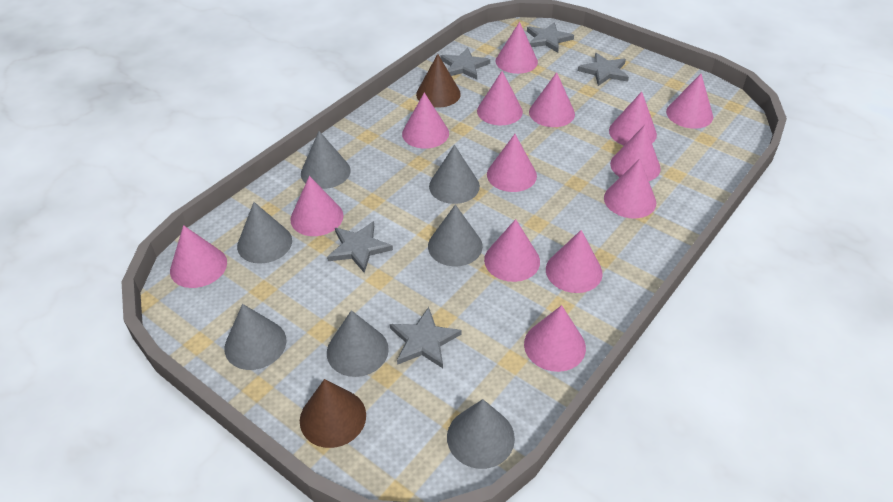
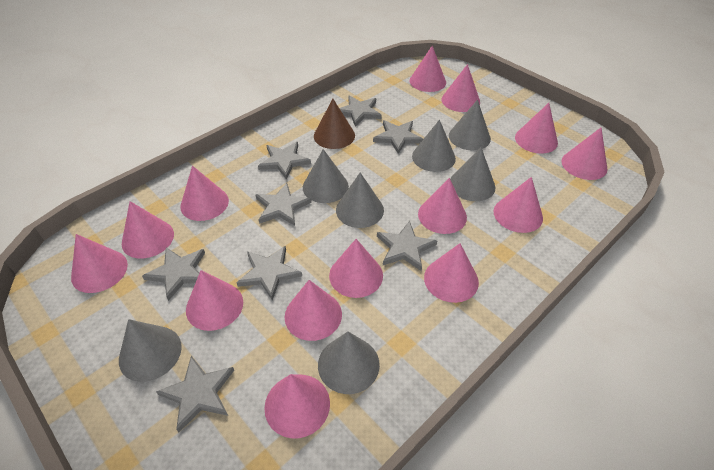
brown cone: [300,379,366,448] [416,54,461,108] = 2 -> [314,99,355,149] = 1
grey star: [327,221,393,273] [390,307,462,368] [440,47,490,80] [527,22,574,53] [578,53,629,86] = 5 -> [142,248,205,301] [156,356,234,432] [237,246,302,300] [256,183,312,226] [258,142,311,180] [339,95,382,127] [373,120,423,154] [377,221,437,271] = 8

